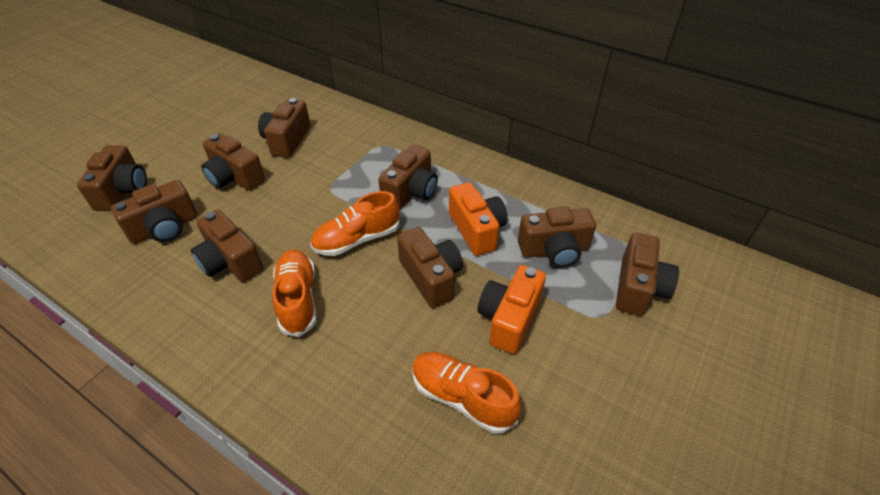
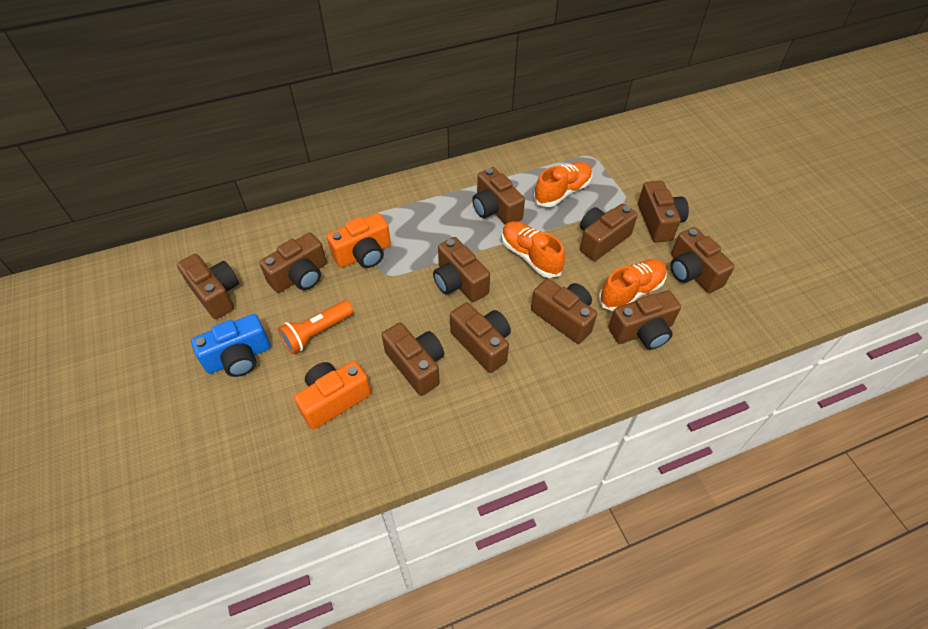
blue camera: none = 0 -> [191,314,271,377] = 1
brown camera: [77,145,147,211] [111,180,198,244] [191,210,264,282] [201,133,265,191] [258,98,310,158] [378,145,438,210] [397,227,463,308] [518,207,596,268] [616,232,679,316] = 9 -> [177,254,239,319] [259,233,327,293] [382,323,444,396] [433,237,490,302] [450,302,511,373] [472,167,525,225] [531,279,597,344] [580,203,638,261] [608,290,681,350] [638,181,689,243] [671,227,735,293] = 11
orange flashlight: none = 0 -> [278,300,353,354] = 1

